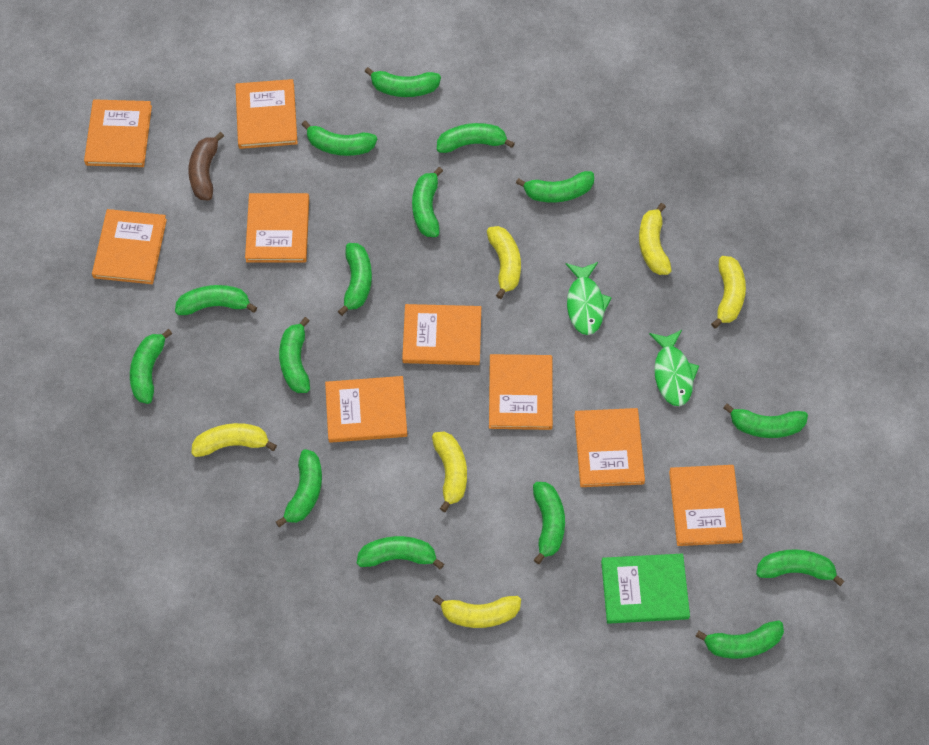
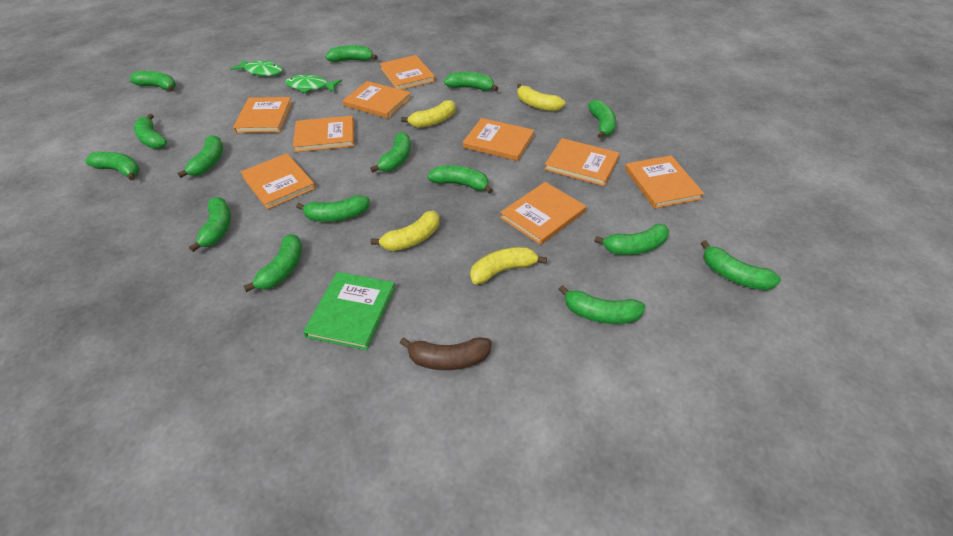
yellow banana: [191,423,277,457] [432,432,467,512] [433,595,521,628] [487,226,521,299] [639,203,672,275] [711,256,746,328] = 6 -> [371,211,440,251] [401,100,456,128] [470,247,547,284] [517,84,565,111] = 4

